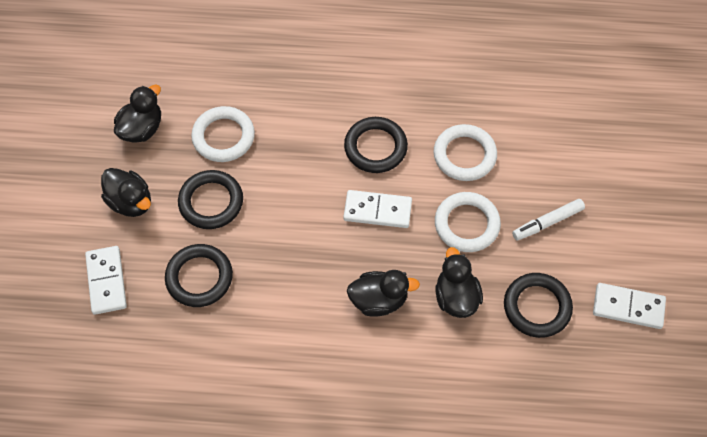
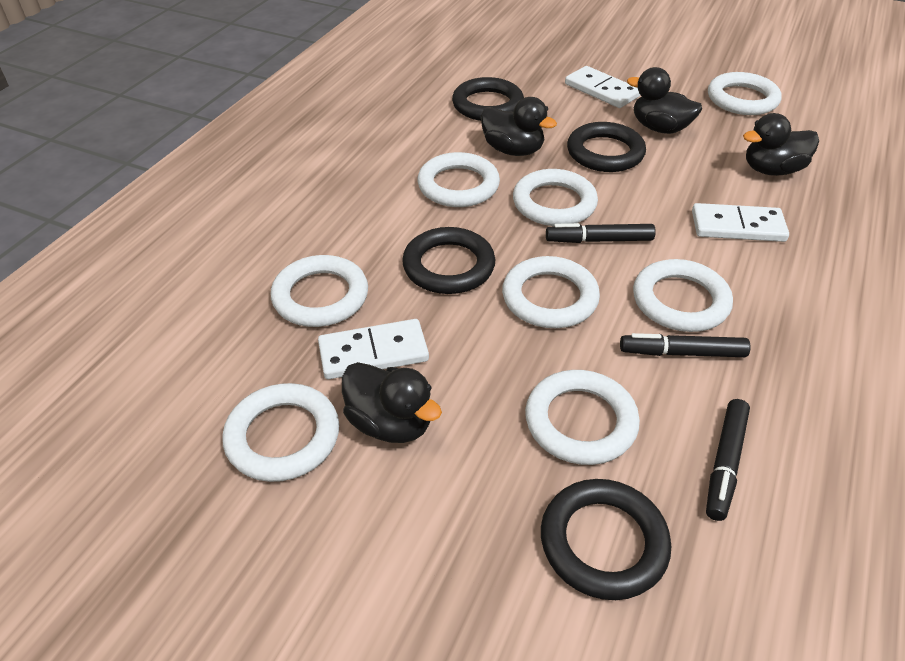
black marker: none = 0 -> [546,223,656,243] [620,333,751,357] [706,399,750,521] = 3
white marker: [512,199,585,240] = 1 -> none = 0
white ring: [191,106,255,162] [433,124,497,181] [435,192,501,252] = 3 -> [222,383,339,482] [271,255,368,327] [417,152,500,207] [502,256,600,328] [513,169,598,226] [525,370,640,465] [633,259,733,332] [708,72,782,115] = 8

